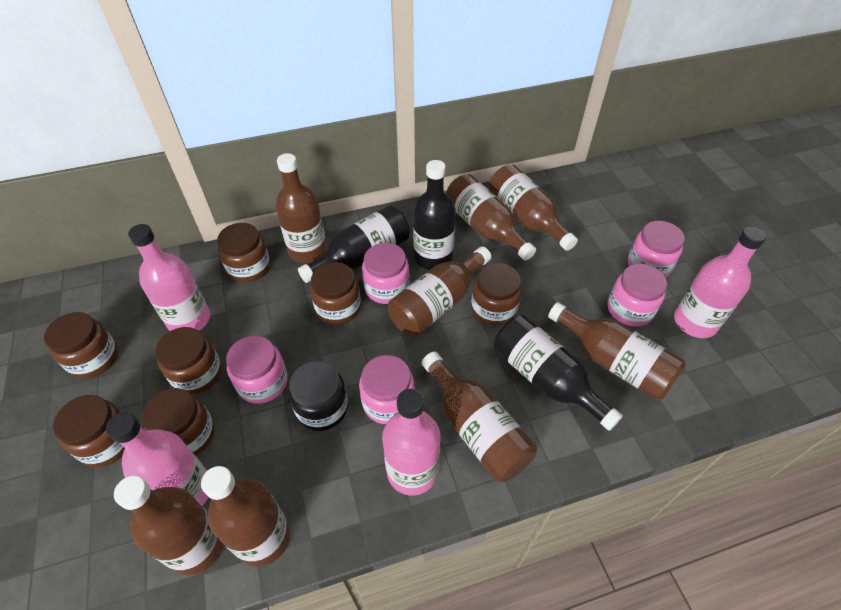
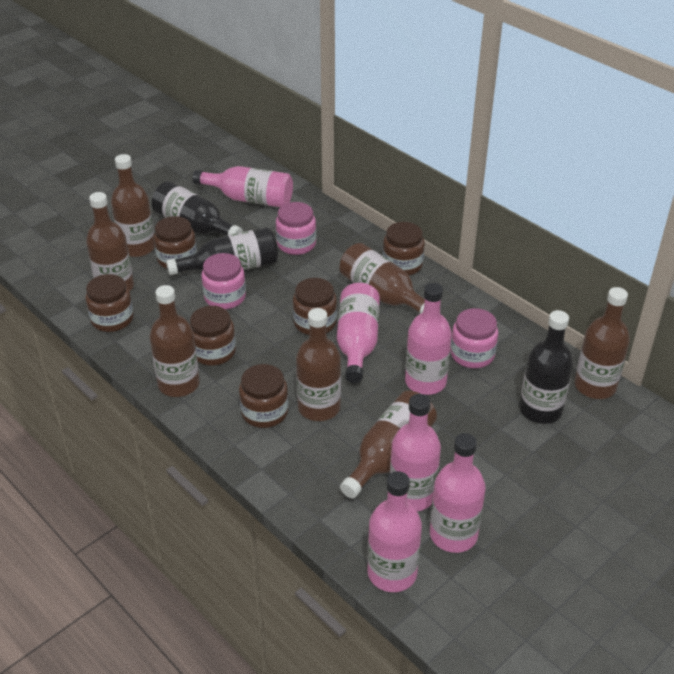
black jar: [289,361,348,431] = 1 -> none = 0
brown bottle: [114,476,224,575] [201,466,290,567] [276,153,327,263] [388,247,491,337] [422,351,537,482] [446,174,536,261] [489,164,578,251] [548,302,686,400] = 8 -> [86,192,134,291] [111,154,155,257] [149,285,200,397] [296,308,341,421] [340,243,425,314] [340,391,437,499] [574,287,630,399] = 7
brown jar: [44,312,118,379] [53,395,125,467] [142,388,215,456] [155,327,222,394] [217,223,270,282] [310,262,361,325] [471,263,522,326] = 7 -> [85,274,134,332] [154,216,197,269] [190,306,236,366] [239,364,289,428] [293,278,337,335] [383,222,425,275] = 6
pink bottle: [106,412,209,505] [128,224,210,331] [382,389,440,496] [674,227,766,338] = 4 -> [193,166,293,207] [337,283,380,383] [367,471,422,592] [390,394,441,511] [405,283,452,395] [430,433,486,553] = 6
pink jar: [226,336,288,404] [359,355,415,424] [362,243,410,304] [608,264,667,327] [628,221,685,278] = 5 -> [201,253,246,309] [276,202,316,255] [451,308,498,368] = 3

